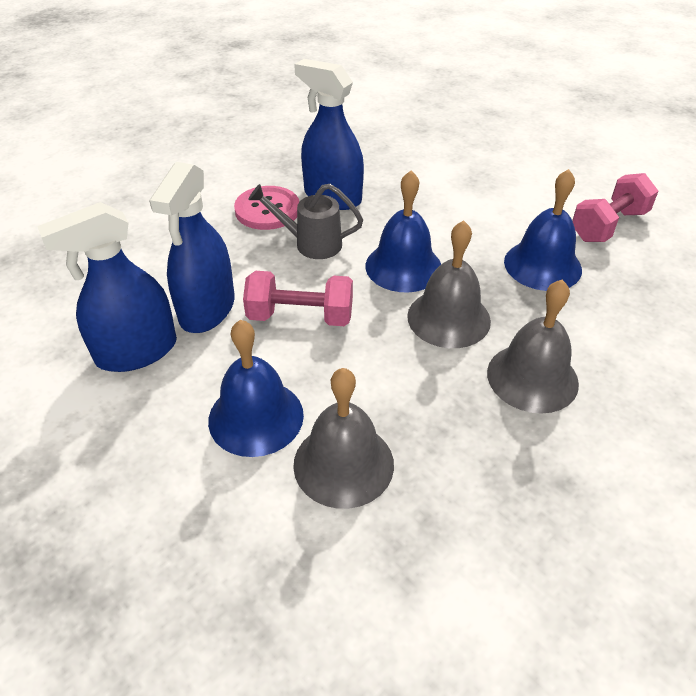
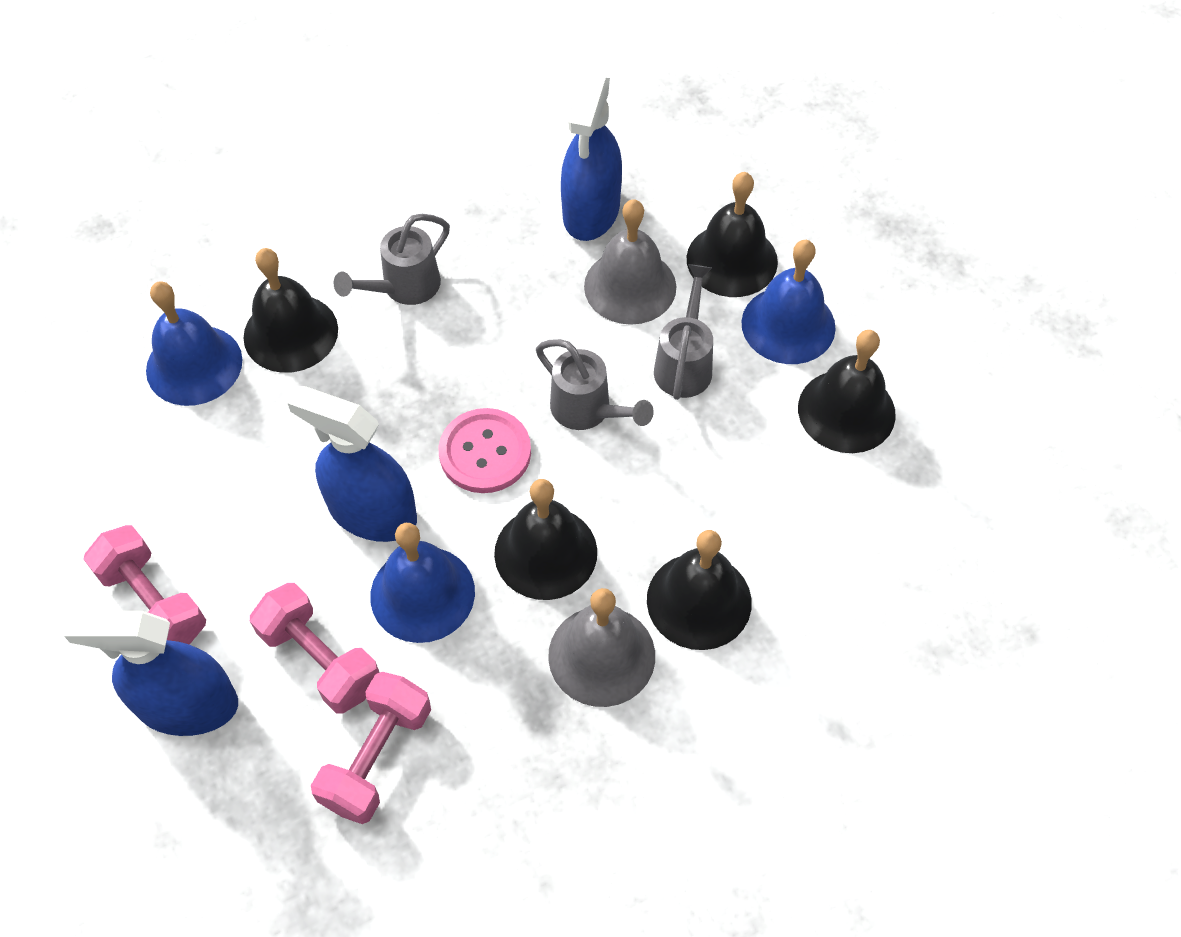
black bell: none = 0 -> [243,248,338,373] [494,479,597,600] [647,530,752,650] [687,172,778,297] [798,330,896,453] = 5
grey bell: [293,368,394,509] [407,220,491,348] [487,280,579,413] = 3 -> [548,588,655,707] [584,199,676,325] = 2
grey watering can: [248,184,363,259] = 1 -> [334,214,450,305] [536,339,654,430] [654,264,713,400] = 3
pink dumbbell: [243,271,353,326] [572,173,658,242] = 2 -> [83,525,206,645] [250,583,380,714] [311,672,431,824] = 3

